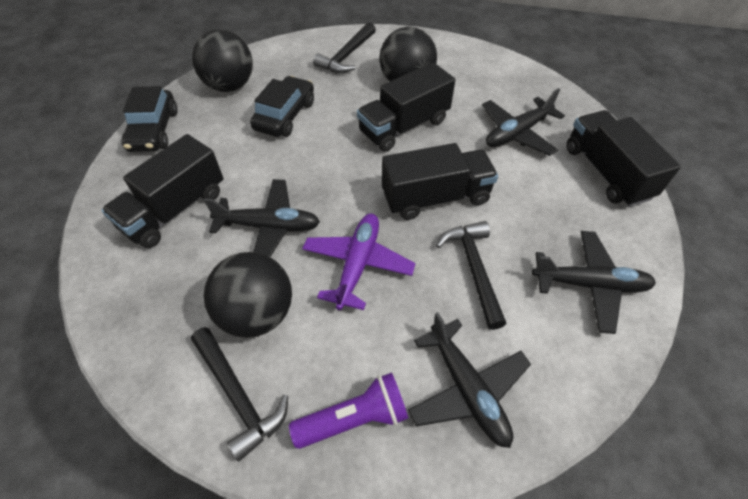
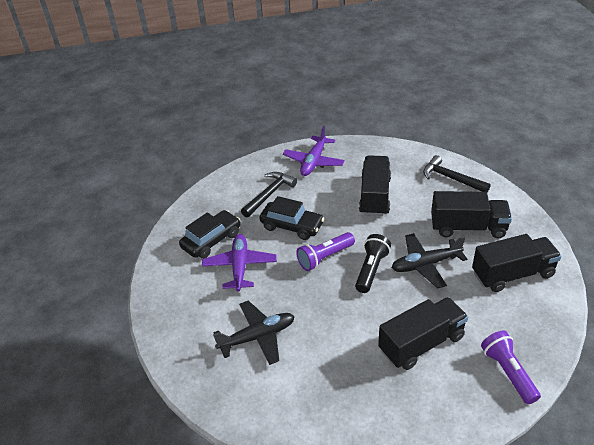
black ball: [192,30,253,92] [204,252,292,338] [380,27,437,82] = 3 -> none = 0
black flashlight: none = 0 -> [355,234,391,293] = 1
black hammer: [191,327,288,462] [313,22,376,73] [436,221,506,330] = 3 -> [241,172,297,217] [423,155,491,192] = 2
black plane: [203,179,320,257] [408,312,531,448] [482,88,565,156] [532,231,656,334] = 4 -> [213,301,295,365] [392,233,467,288] = 2
purple flashlight: [289,372,408,449] = 1 -> [296,232,355,271] [481,331,541,404] = 2
purple plane: [302,214,416,310] = 1 -> [202,234,277,292] [283,126,345,176] = 2

